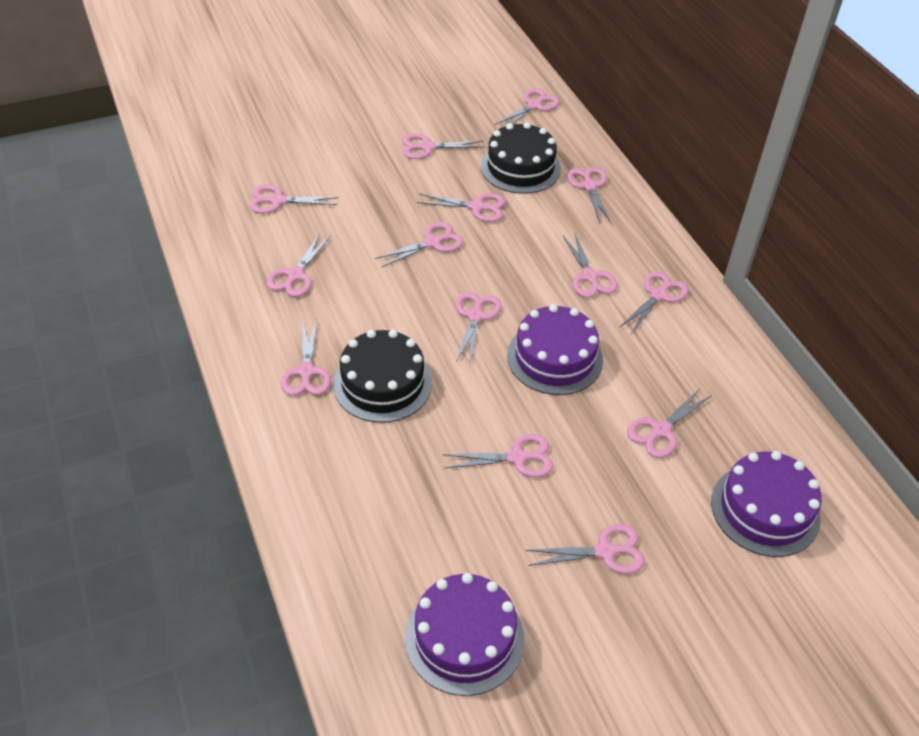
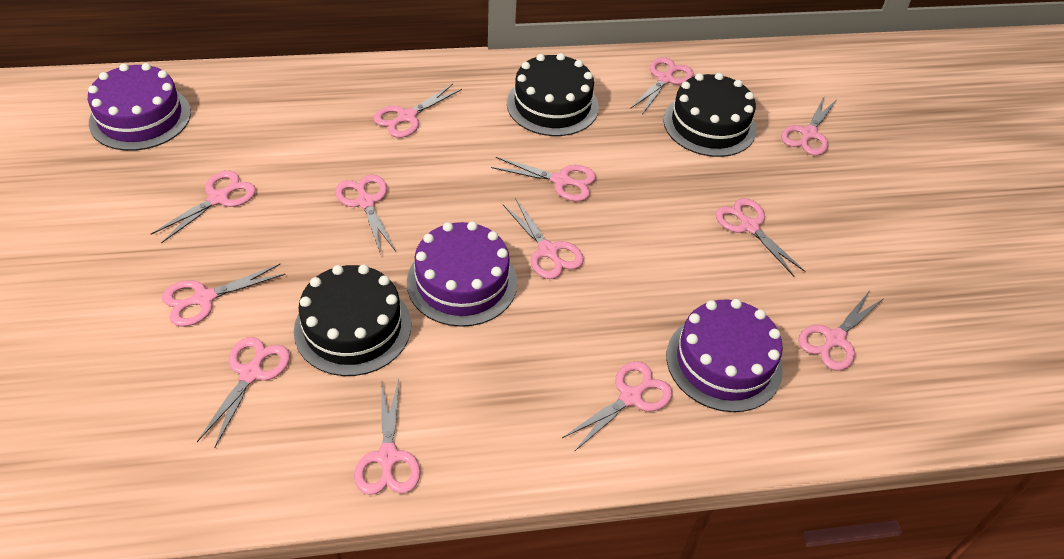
black cake: [333,330,432,423] [481,122,561,194] = 2 -> [294,264,411,376] [507,53,599,136] [663,73,756,157] = 3
pink scissors: [249,185,339,213] [266,233,331,297] [281,319,331,396] [375,222,464,267] [402,133,485,159] [417,193,506,222] [442,434,553,477] [455,292,501,364] [495,88,560,125] [525,524,645,574] [563,232,618,298] [566,167,611,224] [619,271,689,334] [627,388,712,458] = 14 -> [151,171,256,243] [162,264,286,327] [197,337,290,448] [335,175,396,255] [354,379,421,495] [373,84,462,138] [491,157,596,201] [503,199,584,279] [562,361,673,452] [630,57,694,114] [715,198,806,277] [781,95,837,156] [798,292,884,370] = 13

